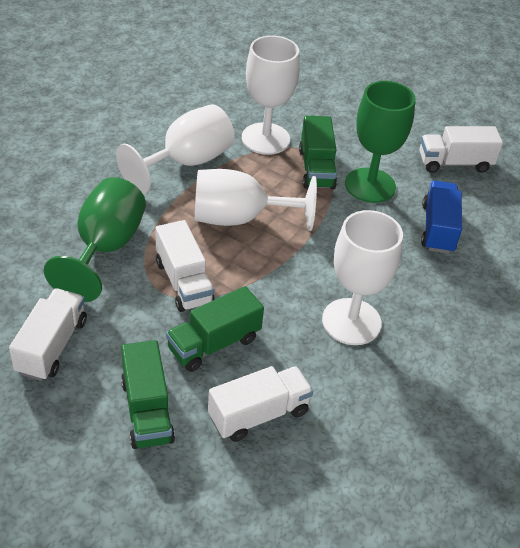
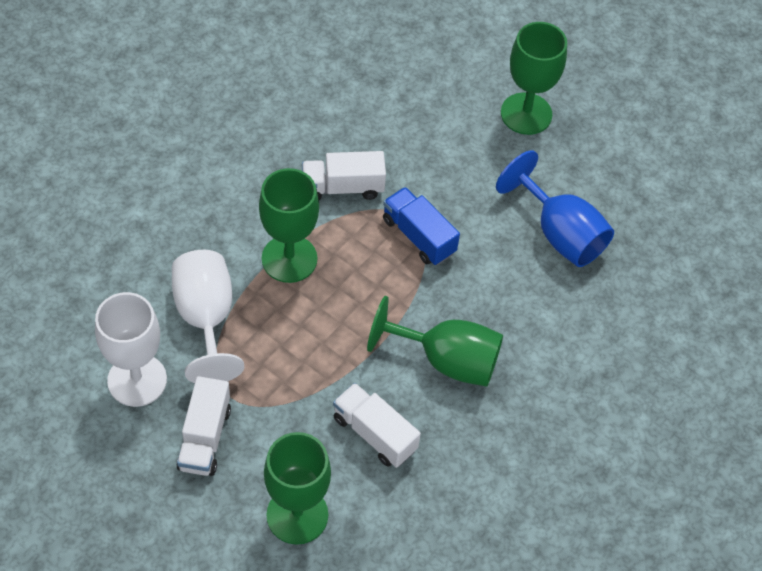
blue goblet: none = 0 -> [496,150,614,267] = 1
green goblet: [44,177,146,302] [345,81,416,203] = 2 -> [259,168,319,283] [264,432,331,545] [367,296,503,387] [501,22,567,135] = 4
green truck: [121,340,175,449] [166,286,264,372] [299,116,337,189] = 3 -> none = 0
white goblet: [116,104,235,194] [195,169,317,231] [242,35,300,155] [322,210,403,345] = 4 -> [95,292,167,407] [172,250,244,383] = 2
white truck: [9,288,87,381] [155,220,215,312] [208,366,313,442] [419,126,503,173] = 4 -> [176,376,231,476] [302,151,386,200] [333,383,421,468] = 3

